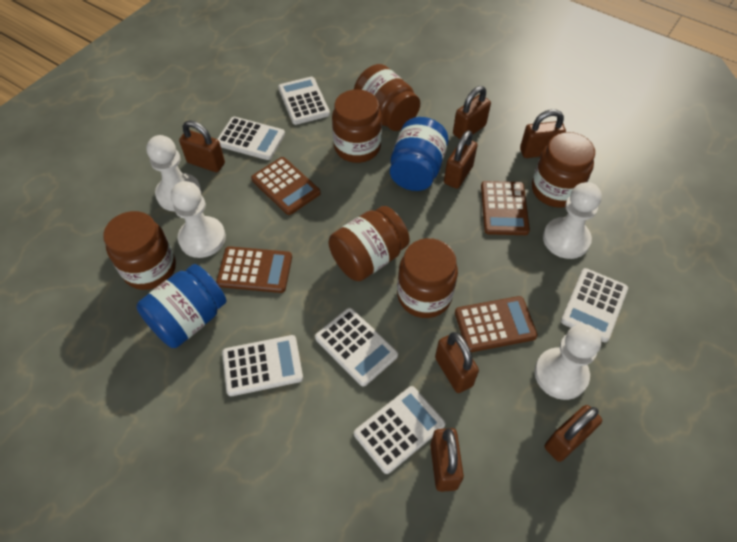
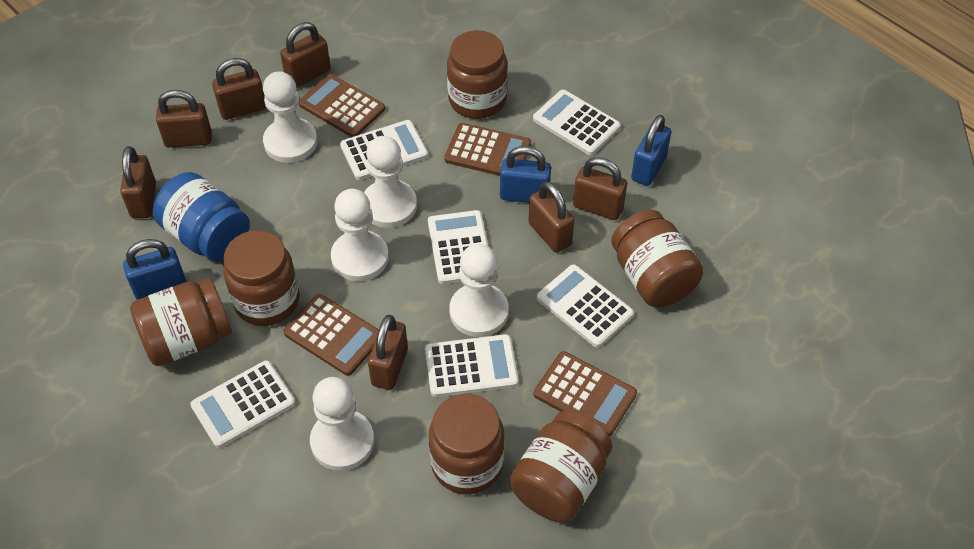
blue jar: [136,264,226,348] [390,117,448,191] = 2 -> [153,172,250,261] = 1
blue padlock: none = 0 -> [123,239,186,300] [500,146,551,203] [631,115,671,186] = 3
white pawn: [146,135,201,212] [171,181,226,258] [535,324,602,400] [543,182,602,259] = 4 -> [263,71,317,163] [310,377,374,471] [331,189,389,281] [364,136,417,228] [449,244,509,337] = 5

